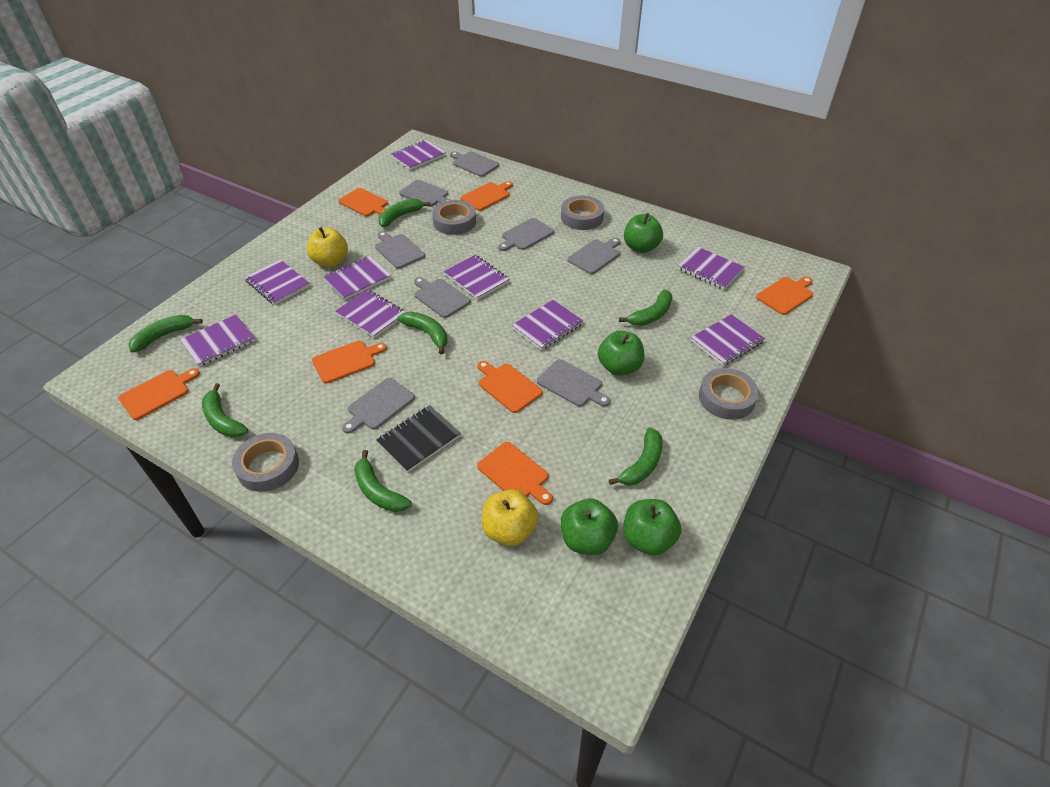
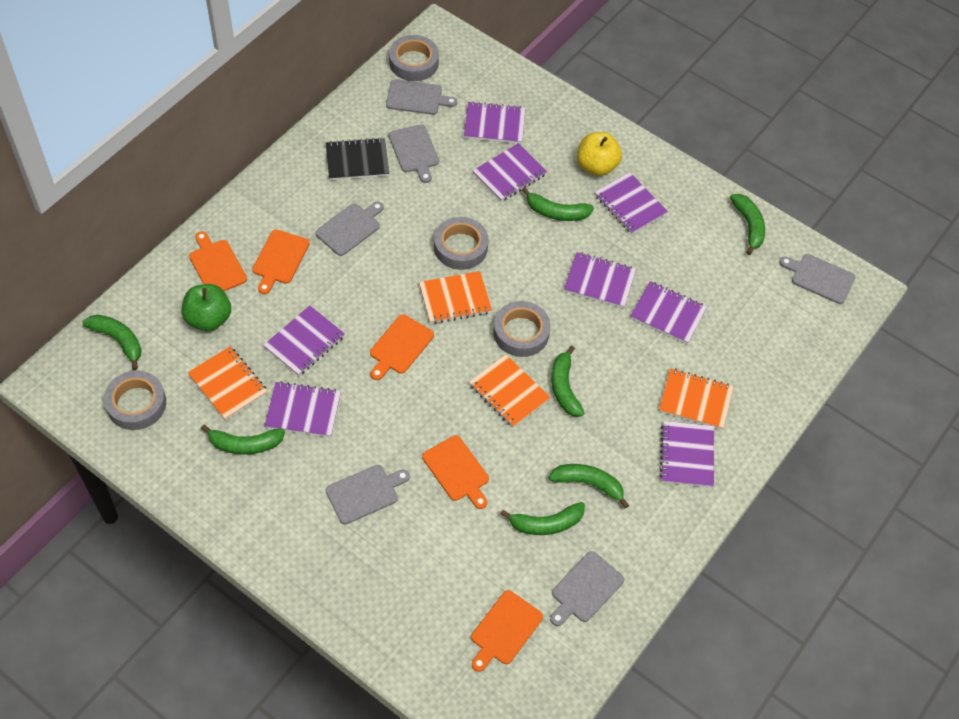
green apple: [561,499,618,555] [598,331,644,376] [623,499,681,556] [624,213,663,253] = 4 -> [181,284,231,331] = 1
grey cutting board: [342,378,415,434] [375,231,425,269] [399,180,451,207] [414,277,471,318] [450,151,499,177] [498,218,554,251] [537,359,610,407] [568,238,620,274] = 8 -> [315,202,384,256] [326,465,410,524] [386,79,457,115] [389,124,439,183] [550,551,624,626] [779,254,856,304] = 6
orange cutting board: [118,368,200,420] [312,341,387,384] [338,188,388,216] [461,181,513,211] [477,361,543,413] [477,442,553,505] [756,277,813,315] = 7 -> [189,231,247,291] [252,230,310,294] [370,314,434,380] [422,435,489,509] [471,590,543,672] = 5
orange notebook: none = 0 -> [188,346,268,420] [419,271,492,324] [469,354,550,428] [659,368,734,430] = 4
purple notebook: [180,315,255,367] [245,259,310,305] [323,256,391,300] [335,289,405,338] [391,140,446,170] [444,255,509,300] [512,300,583,350] [678,247,744,290] [691,314,765,366] = 9 -> [263,306,345,376] [264,381,341,437] [464,101,526,144] [473,143,547,202] [564,252,636,308] [595,172,668,234] [630,281,707,344] [660,421,714,488] = 8
yellow apple: [307,227,348,267] [482,489,538,546] = 2 -> [577,132,622,176] = 1

